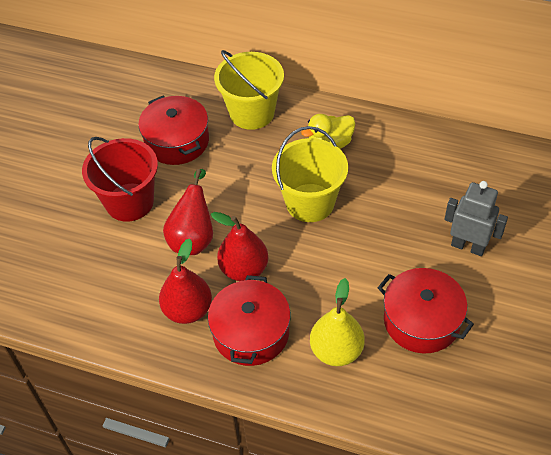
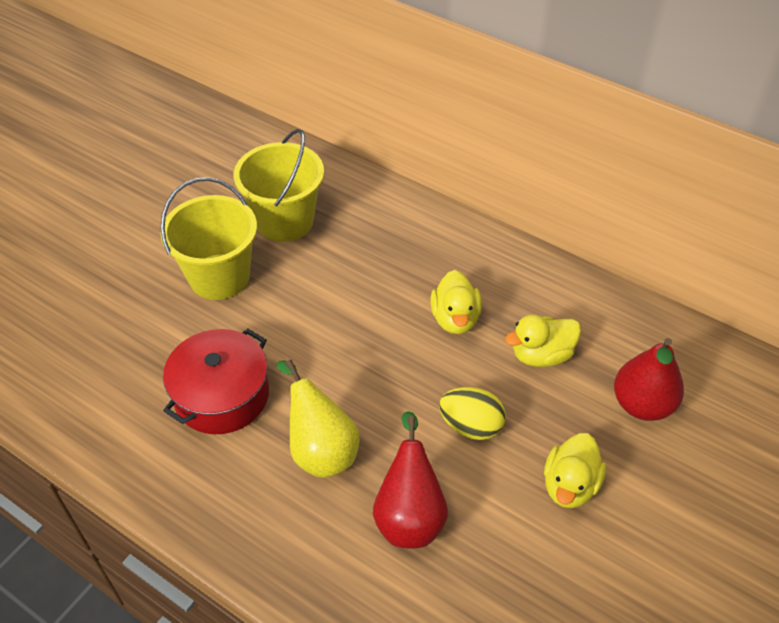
grey robot: [444,181,508,256] = 1 -> none = 0
red bucket: [82,137,158,222] = 1 -> none = 0
red pear: [159,239,212,324] [163,169,213,255] [211,212,268,281] = 3 -> [373,411,448,549] [614,338,684,421] = 2
red pot: [138,96,209,165] [208,275,291,366] [378,268,474,354] = 3 -> [163,329,269,434] = 1
yellow duck: [301,114,355,149] = 1 -> [431,270,482,334] [505,314,581,367] [544,433,606,508] = 3
yellow egg: none = 0 -> [439,387,506,440] = 1

